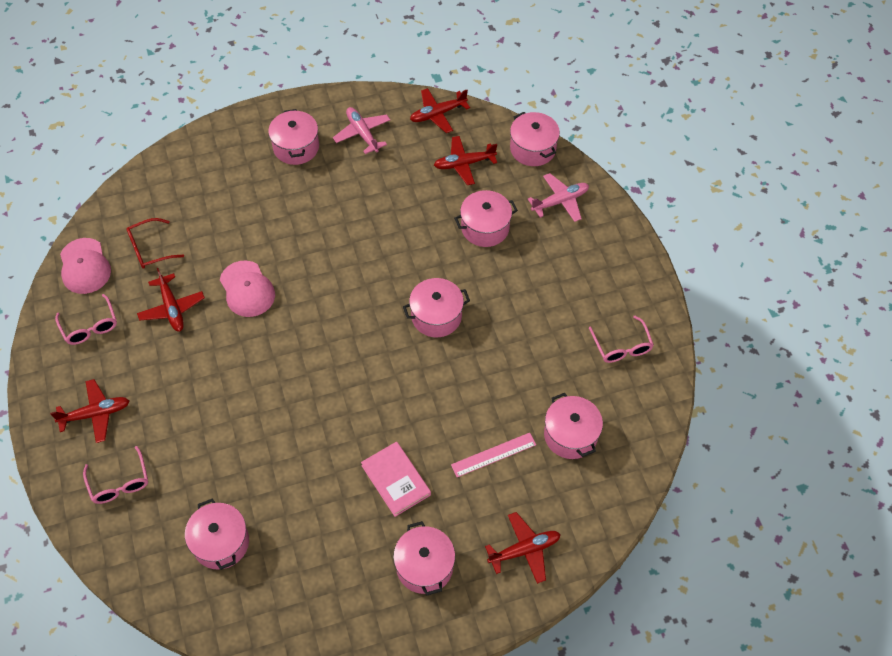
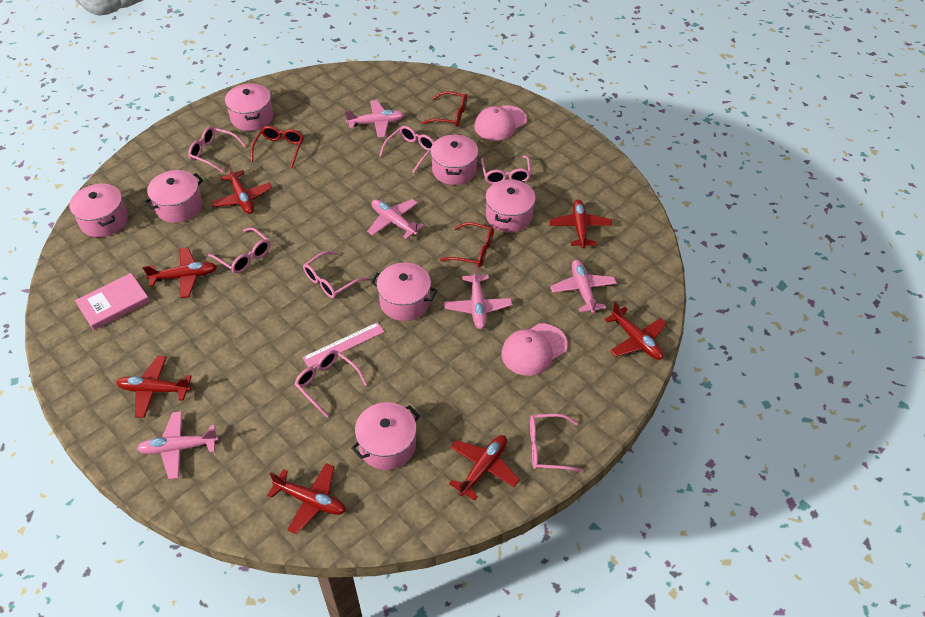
pink glasses: [55,294,117,345] [83,446,148,504] [589,315,654,363] = 3 -> [188,126,246,173] [208,227,270,273] [294,350,367,417] [303,251,368,298] [379,126,434,173] [481,156,531,184] [530,414,583,472] = 7
pink plane: [333,107,390,154] [528,173,589,222] = 2 -> [137,411,219,479] [345,100,405,138] [367,199,424,239] [444,264,512,329] [550,260,617,314] = 5
red glasses: [126,218,184,269] = 1 -> [251,126,304,168] [422,92,467,127] [440,222,494,267] = 3
red plane: [50,379,129,443] [137,268,205,332] [410,88,470,133] [434,136,497,185] [485,512,561,584] = 5 -> [116,356,192,418] [143,247,217,298] [211,163,272,214] [267,463,346,534] [449,435,520,501] [549,199,612,249] [605,302,667,360] = 7

